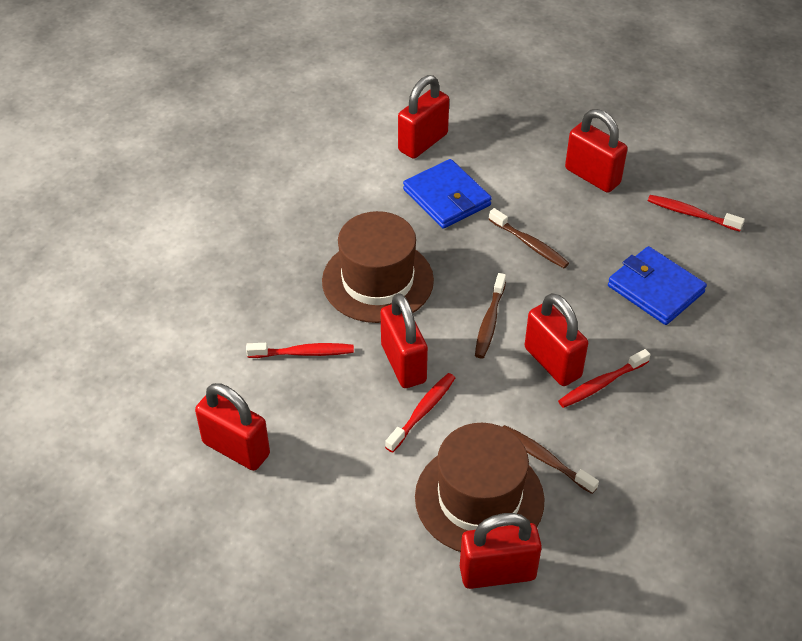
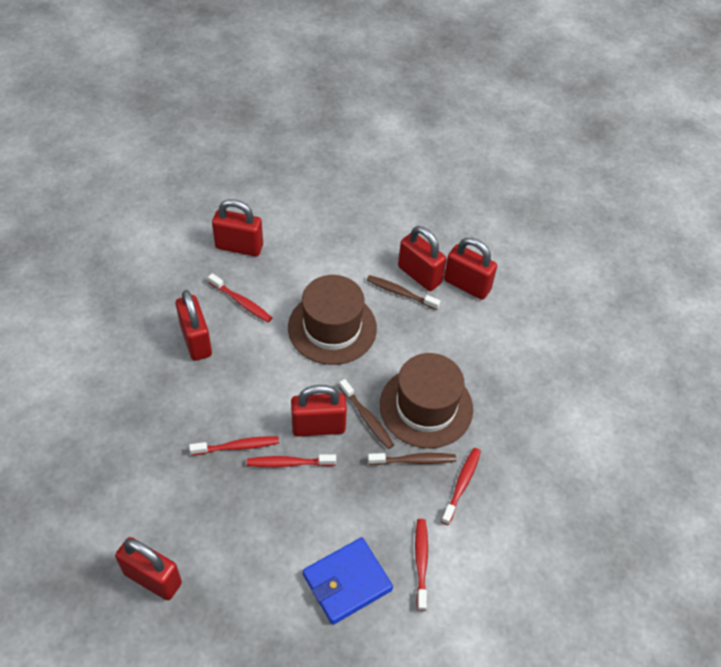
blue wallet: [403,159,492,229] [608,246,707,325] = 2 -> [303,537,393,625] = 1
red toothbrush: [246,343,354,358] [385,373,455,453] [558,349,651,408] [648,195,745,232] = 4 -> [189,436,279,455] [208,273,272,322] [247,454,336,467] [415,519,428,611] [441,448,481,525] = 5

